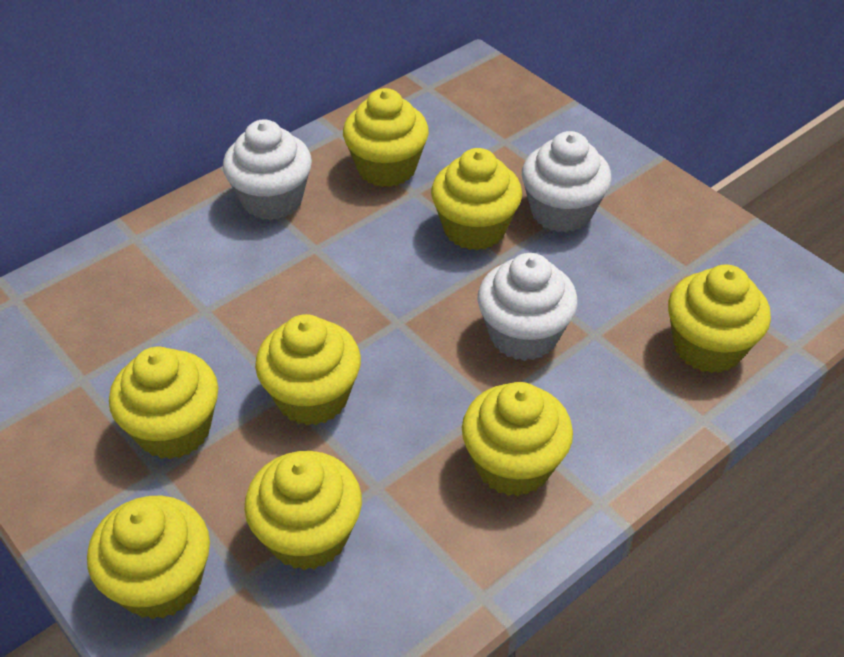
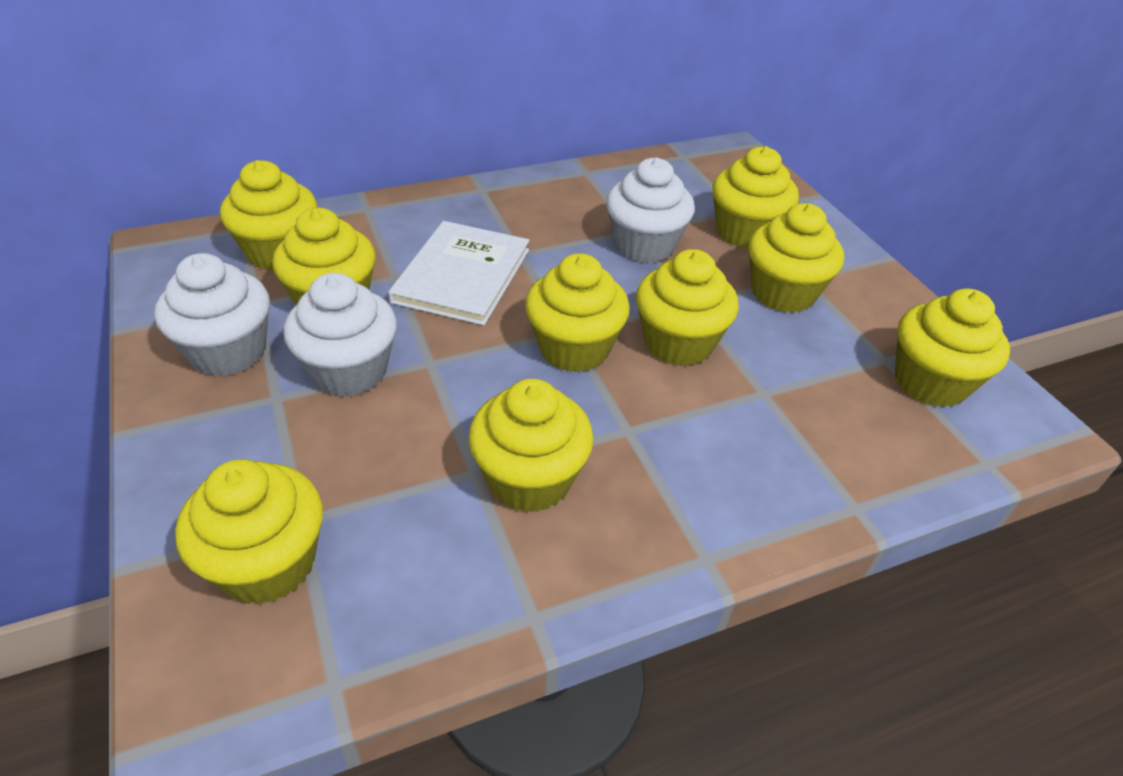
white book: none = 0 -> [388,221,529,326] = 1
yellow cupcake: [87,496,210,620] [109,346,218,459] [244,451,362,570] [255,314,361,426] [343,88,429,187] [431,148,522,250] [462,382,573,496] [668,265,771,373] = 8 -> [175,459,323,605] [220,160,317,271] [272,208,375,305] [469,379,594,513] [525,253,630,372] [636,249,739,366] [712,146,799,249] [749,203,844,313] [895,289,1010,408] = 9

